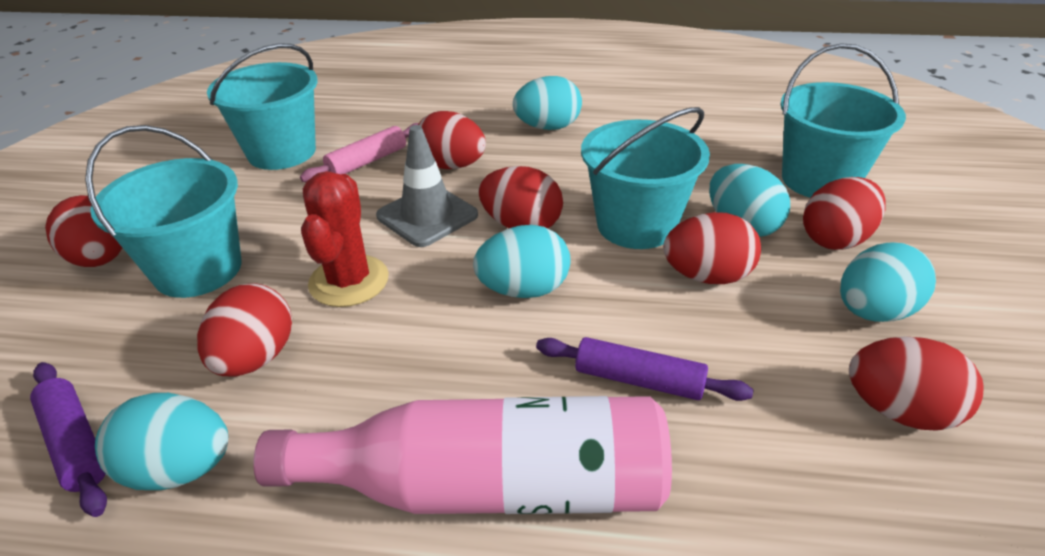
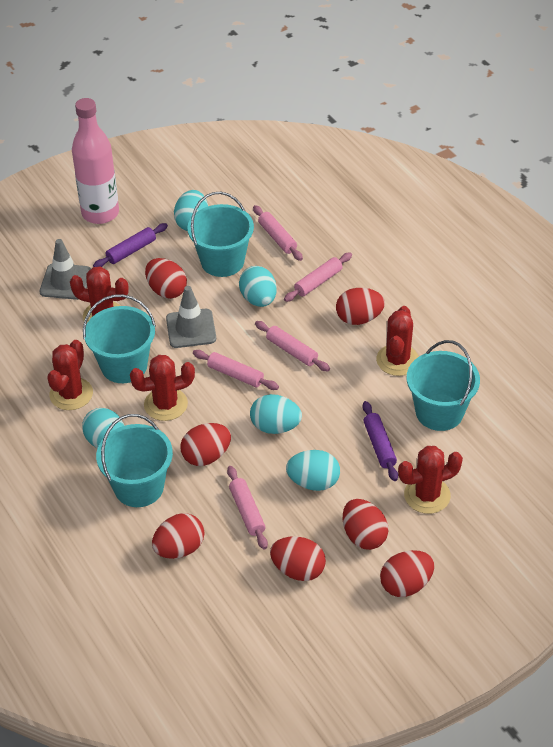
grey traffic cone: [376,125,478,247] = 1 -> [40,239,91,300] [166,286,216,348] = 2
pink rolling pin: [300,123,419,182] = 1 -> [193,350,279,390] [227,466,268,549] [253,205,303,261] [255,321,330,371] [284,252,352,302] = 5
red cactus: [301,171,389,307] = 1 -> [47,340,93,410] [70,266,129,325] [130,355,195,421] [376,306,419,376] [398,446,463,514] = 5

